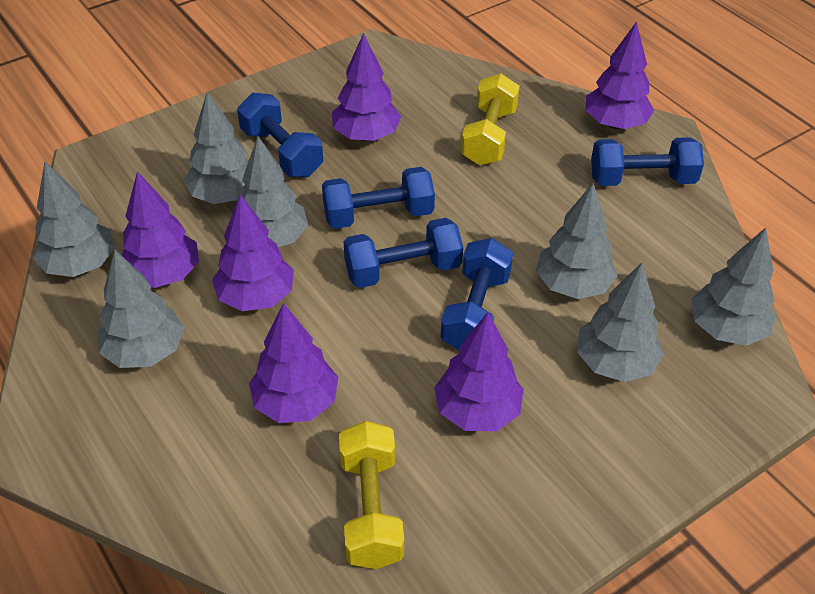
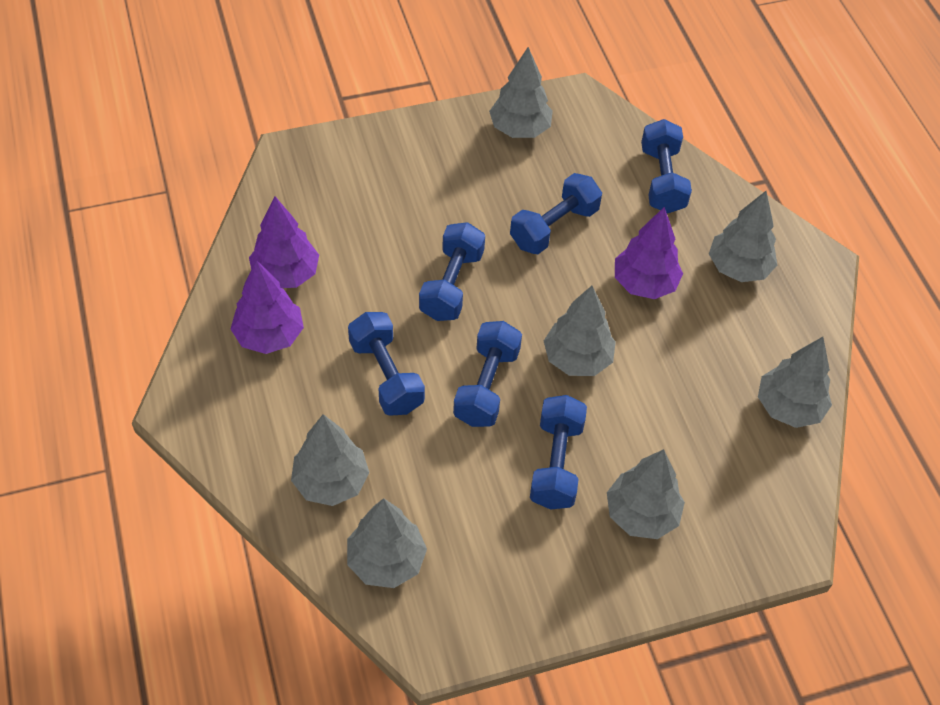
blue dumbbell: [237,92,323,177] [322,167,435,229] [344,218,463,288] [441,238,513,350] [591,137,704,186] = 5 -> [348,312,425,416] [419,222,485,321] [453,321,522,427] [510,173,602,254] [530,395,587,510] [641,119,692,213] = 6
purple tree: [122,171,199,288] [212,194,294,311] [249,303,338,423] [332,33,401,141] [434,312,524,431] [585,21,654,129] = 6 -> [231,260,304,354] [249,196,319,288] [615,207,683,299] = 3
yellow dumbbell: [339,421,404,569] [461,73,520,165] = 2 -> none = 0

